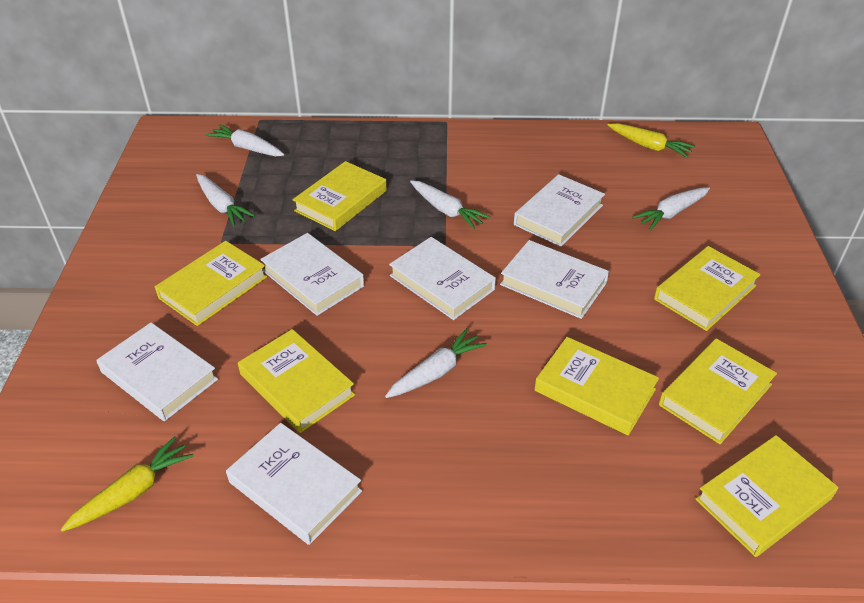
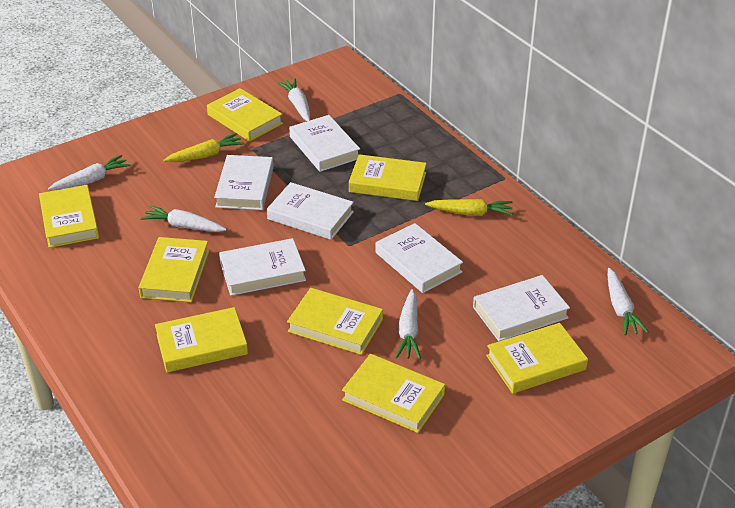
yellow book: [155,241,267,326] [238,329,355,433] [293,161,387,231] [535,337,659,435] [654,246,761,331] [659,338,777,444] [696,435,838,557] = 7 -> [39,185,99,248] [139,237,209,302] [155,307,248,372] [207,88,283,142] [287,288,383,355] [342,354,445,433] [349,154,427,201] [486,323,588,394] = 8

